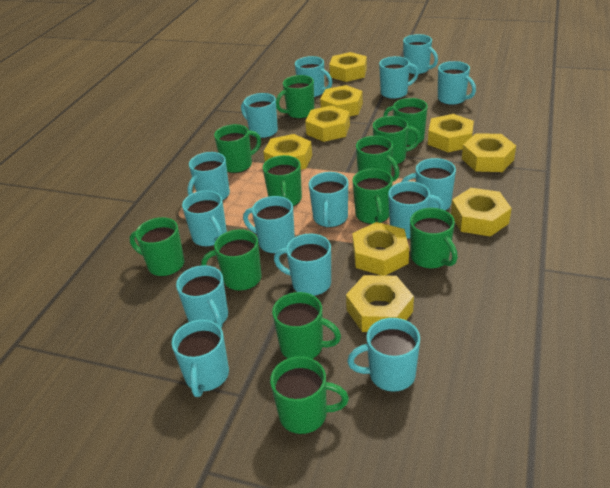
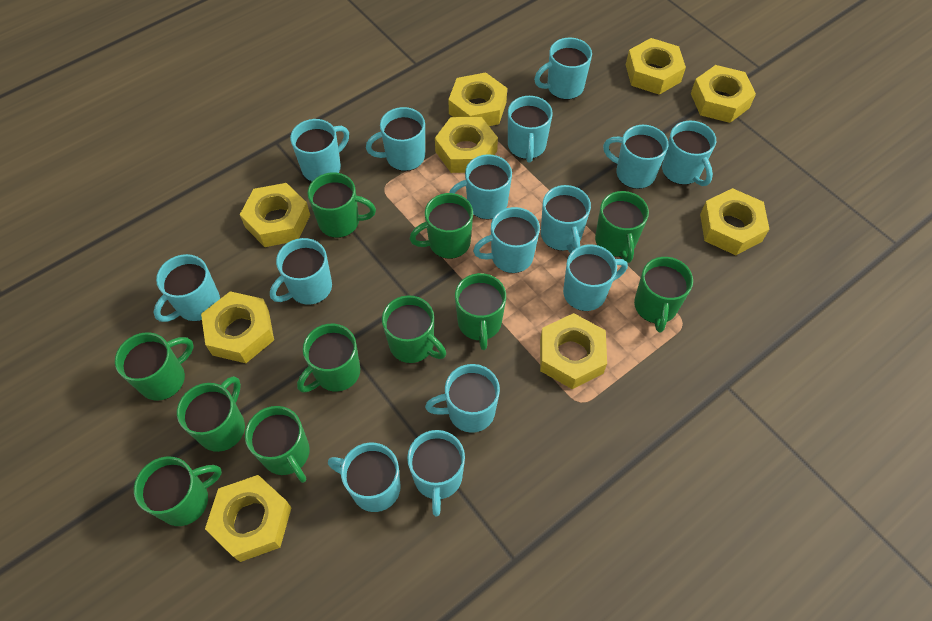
green mug: [130,217,184,277] [201,229,261,291] [214,124,261,173] [263,155,302,207] [270,356,349,434] [272,292,341,359] [276,75,314,119] [352,168,393,224] [356,136,400,181] [373,116,421,165] [383,98,428,146] [410,208,458,269] = 12 -> [115,332,194,401] [134,457,222,526] [177,376,245,452] [245,406,310,483] [297,324,360,393] [308,172,376,238] [382,295,446,363] [410,193,473,259] [455,273,506,350] [595,191,649,263] [634,257,693,332] = 11

